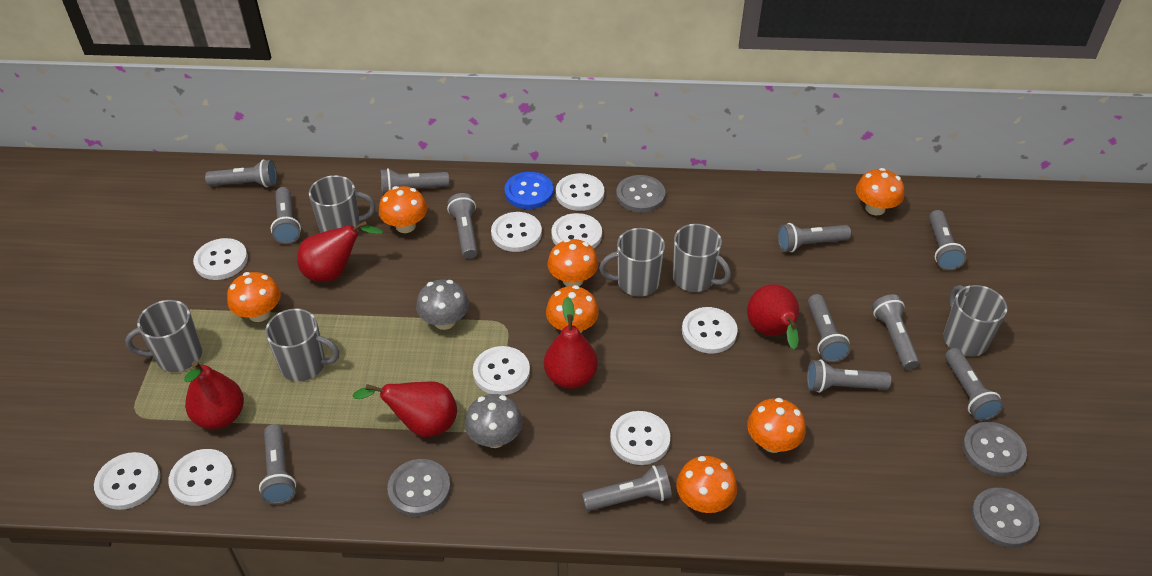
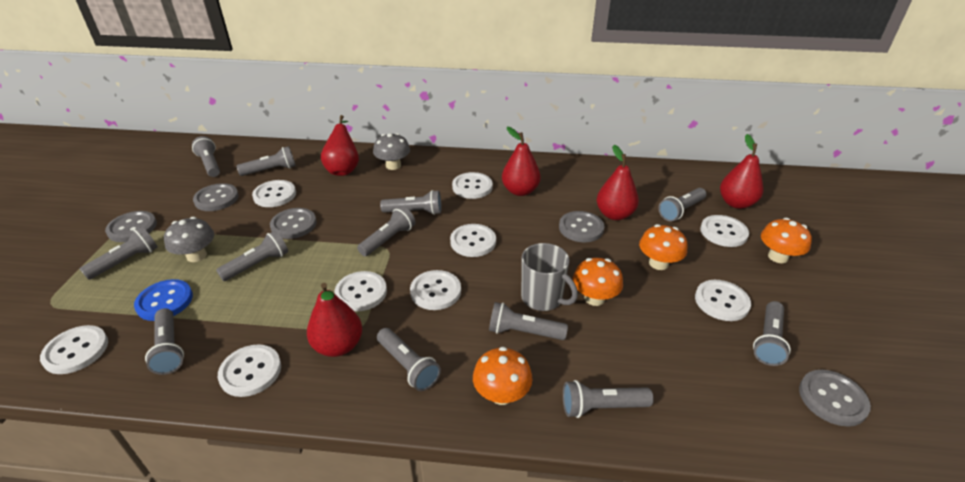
grey button: [387,459,451,517] [616,175,665,213] [963,422,1027,477] [971,488,1039,548] = 4 -> [105,211,157,242] [193,183,239,211] [270,208,317,239] [559,211,605,243] [799,370,871,427] = 5
grey mug: [125,300,202,372] [265,308,339,381] [309,175,376,233] [599,228,665,296] [673,224,731,292] [943,285,1007,357] = 6 -> [521,243,578,311] = 1
orange mushroom: [227,272,281,322] [379,186,427,233] [546,285,599,333] [547,239,598,286] [676,456,737,513] [747,398,806,453] [856,168,904,215] = 7 -> [473,347,533,405] [573,258,623,306] [639,224,687,270] [761,218,812,263] = 4

